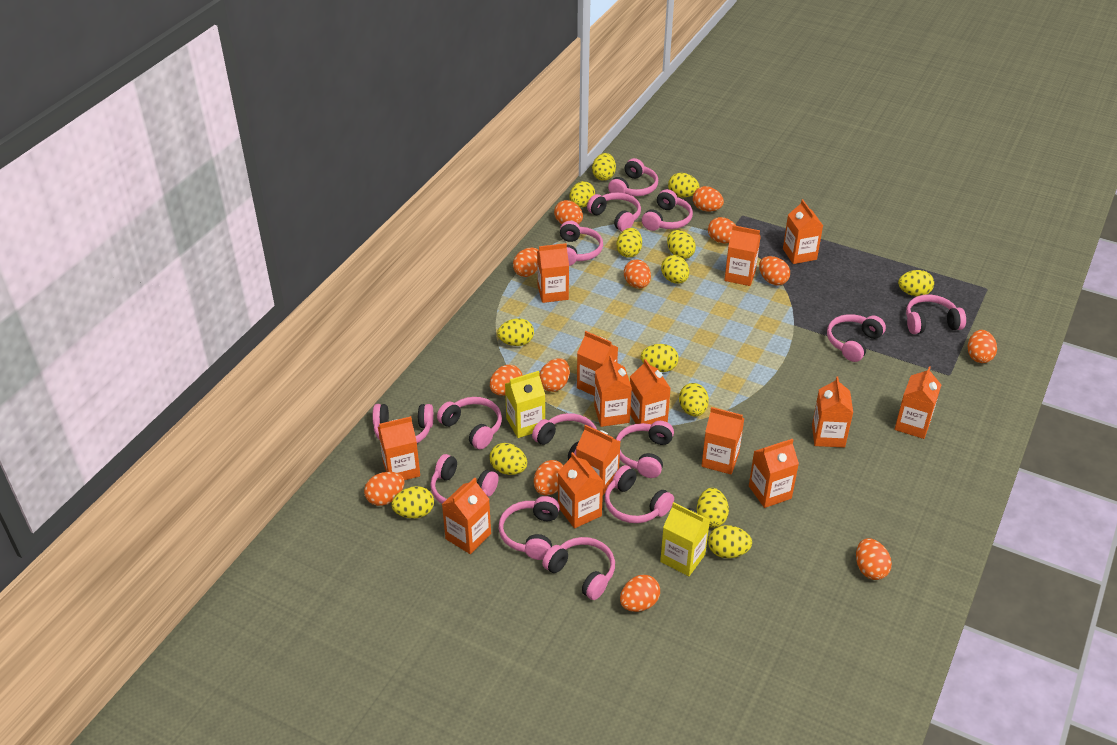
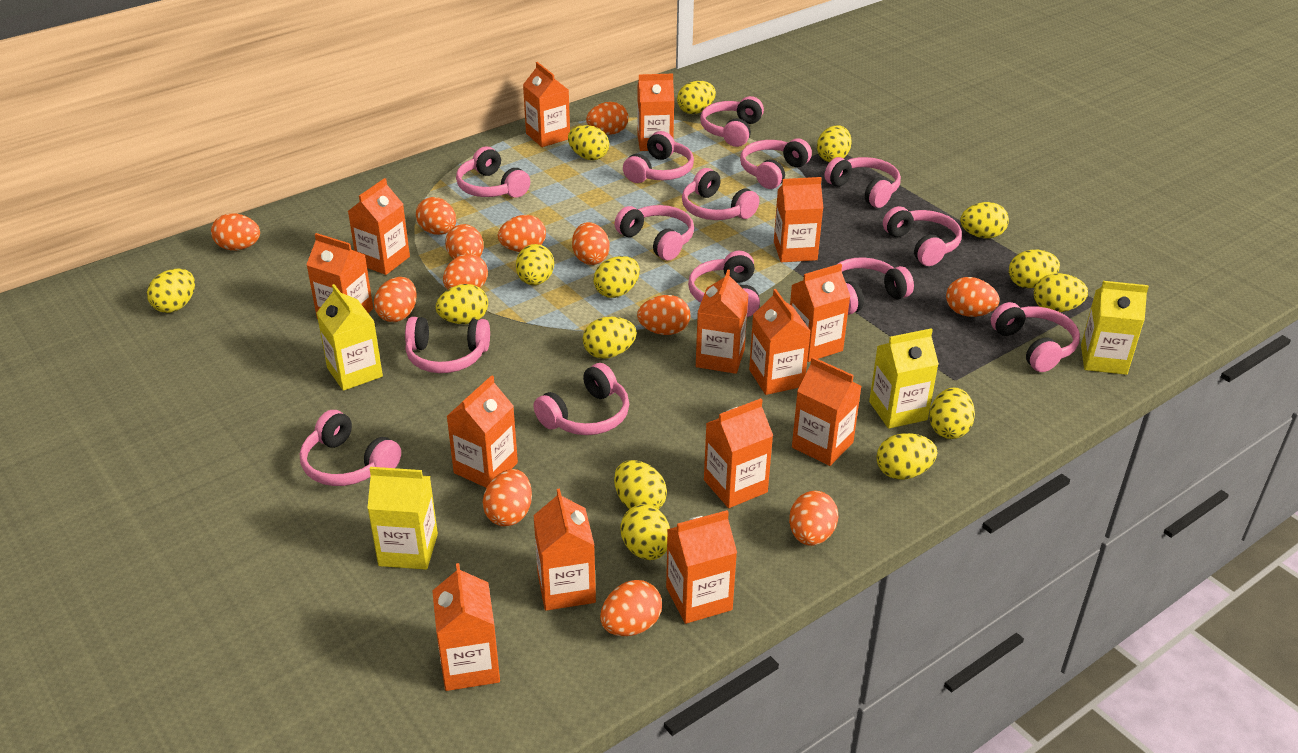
yellow carton: [505,371,545,438] [660,502,710,576] = 2 -> [317,284,383,391] [367,467,438,570] [869,328,939,429] [1081,281,1149,375] = 4
yellow egg: [391,486,434,519] [489,443,527,475] [497,318,534,346] [569,181,595,208] [592,153,616,181] [617,228,642,258] [641,344,678,372] [661,255,689,284] [667,230,696,259] [668,173,700,197] [679,383,709,416] [697,488,729,528] [708,525,752,558] [898,270,934,296] = 14 -> [147,268,195,313] [436,284,488,324] [516,244,554,285] [568,125,609,160] [583,317,637,359] [594,256,640,298] [614,460,667,509] [620,504,670,560] [677,81,716,114] [817,125,852,162] [876,433,937,479] [929,387,975,439] [960,202,1009,238] [1009,250,1060,288] [1034,273,1088,312] = 15

